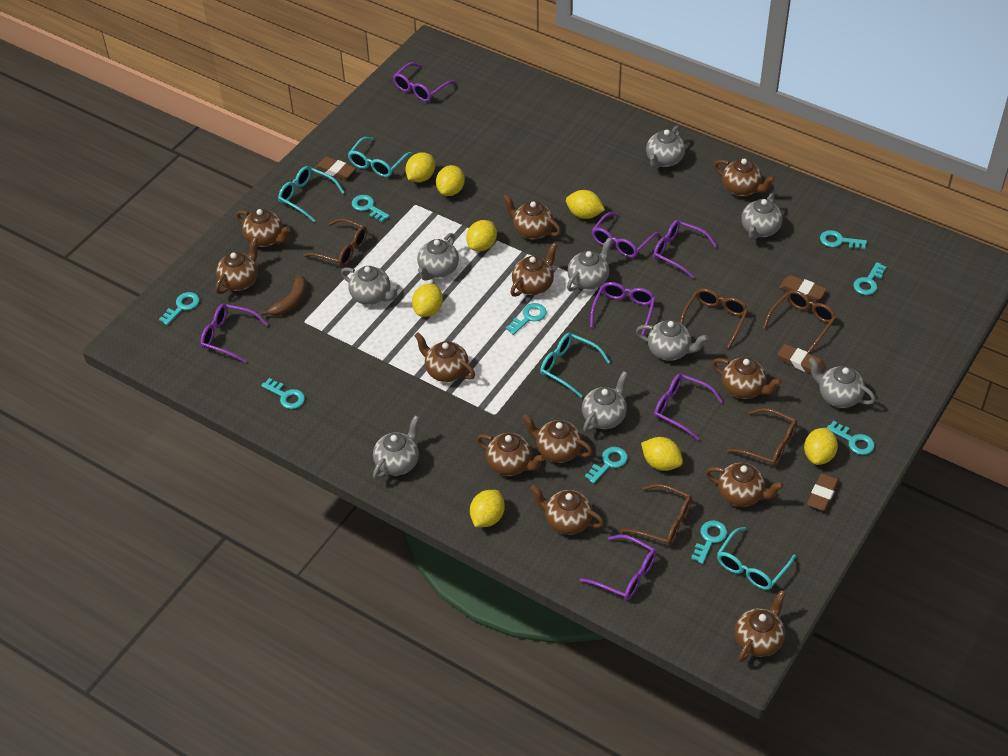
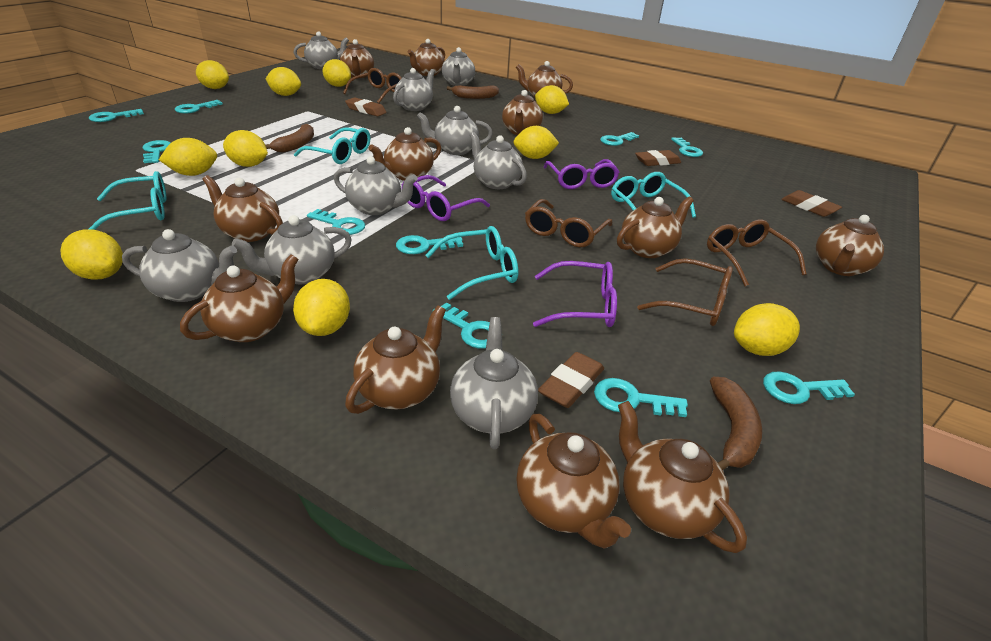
brown banana: [261,275,306,316] = 1 -> [265,124,314,153] [447,85,499,99] [710,377,762,470] = 3
brown glasses: [303,218,367,267] [620,484,692,546] [680,288,748,348] [727,408,798,467] [763,290,836,353] = 5 -> [343,68,402,103] [525,199,612,247] [637,258,733,326] [707,220,807,286] = 4
purple glasses: [200,304,268,363] [393,62,456,102] [580,534,656,600] [590,282,655,335] [592,212,659,258] [653,220,717,279] [654,373,723,440] = 7 -> [402,175,490,221] [533,261,617,327] [544,159,620,189] = 3
turquoise key: [159,292,200,325] [261,378,305,409] [352,195,390,222] [506,303,547,335] [585,447,628,484] [691,520,727,564] [820,230,867,249] [827,421,875,455] [853,262,887,295] = 9 -> [89,109,144,122] [143,140,171,163] [175,100,223,114] [307,209,365,235] [396,235,463,254] [433,302,490,349] [594,378,688,417] [600,132,639,146] [671,137,703,157] [763,371,855,404] = 10
yellow lemon: [405,152,435,182] [412,284,443,317] [436,165,465,196] [466,220,497,251] [470,490,505,527] [566,190,605,219] [641,437,683,471] [804,428,838,465] = 8 -> [60,229,123,280] [159,138,217,176] [196,60,229,89] [223,130,268,167] [266,67,301,96] [293,279,350,336] [323,59,351,87] [513,126,559,159] [535,85,569,114] [734,303,800,356] = 10

